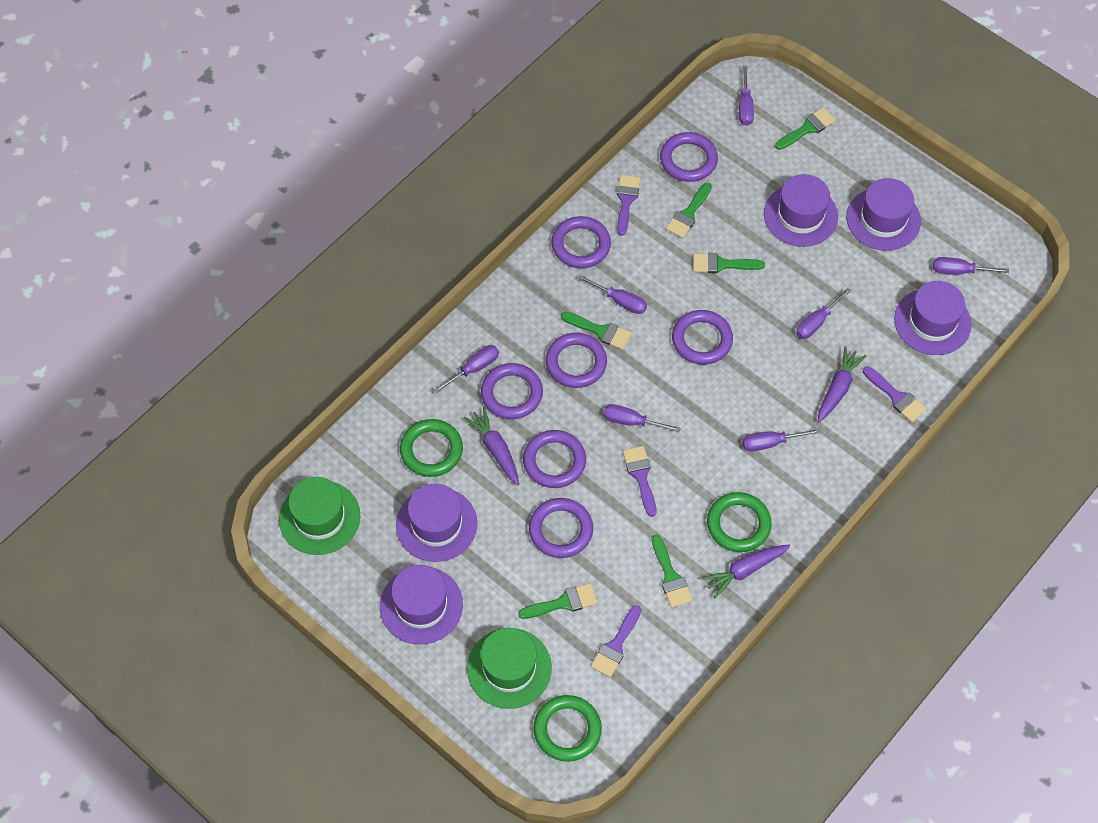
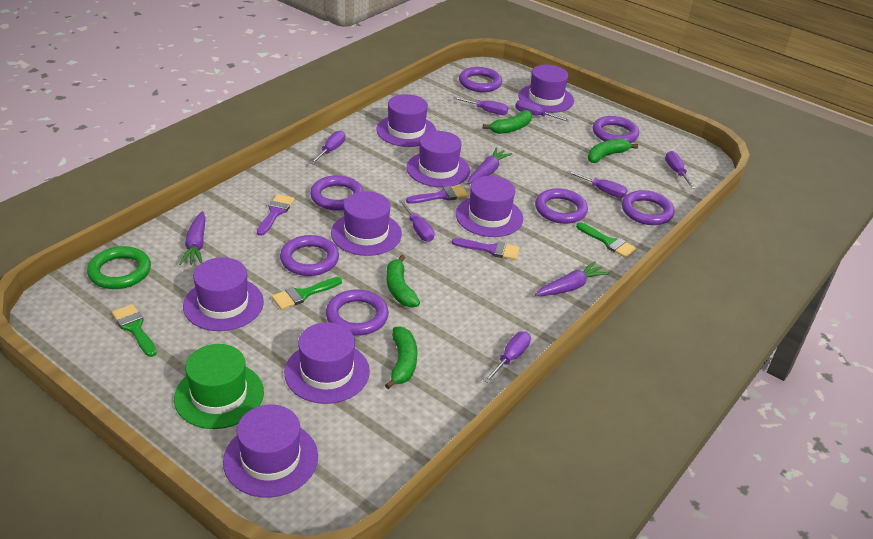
green banana: none = 0 -> [385,327,417,389] [386,255,420,308] [483,110,532,134] [588,139,638,163] = 4
green brush: [518,583,597,619] [561,312,632,350] [652,535,692,608] [666,183,712,238] [693,253,765,273] [775,108,836,150] = 6 -> [112,304,157,357] [272,277,342,310] [576,222,637,258] = 3
green hat: [279,477,360,555] [467,628,552,709] = 2 -> [174,344,264,429] = 1
green ring: [400,419,463,477] [533,695,602,762] [707,492,772,552] = 3 -> [87,246,151,289] = 1
purple brush: [591,606,641,677] [617,175,640,236] [623,446,656,517] [863,366,926,422] = 4 -> [257,194,295,236] [406,185,469,203] [452,238,520,260] = 3
purple hat: [380,565,463,645] [396,484,477,562] [764,174,838,247] [846,178,921,251] [894,281,972,355] = 5 -> [183,257,264,331] [223,405,318,498] [284,322,370,404] [331,191,402,256] [376,94,436,147] [407,131,470,187] [456,176,523,237] [518,65,574,113] = 8

